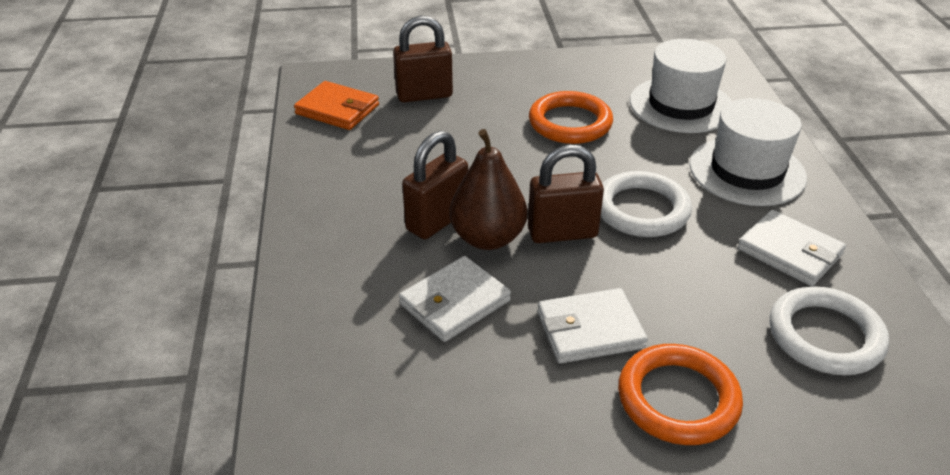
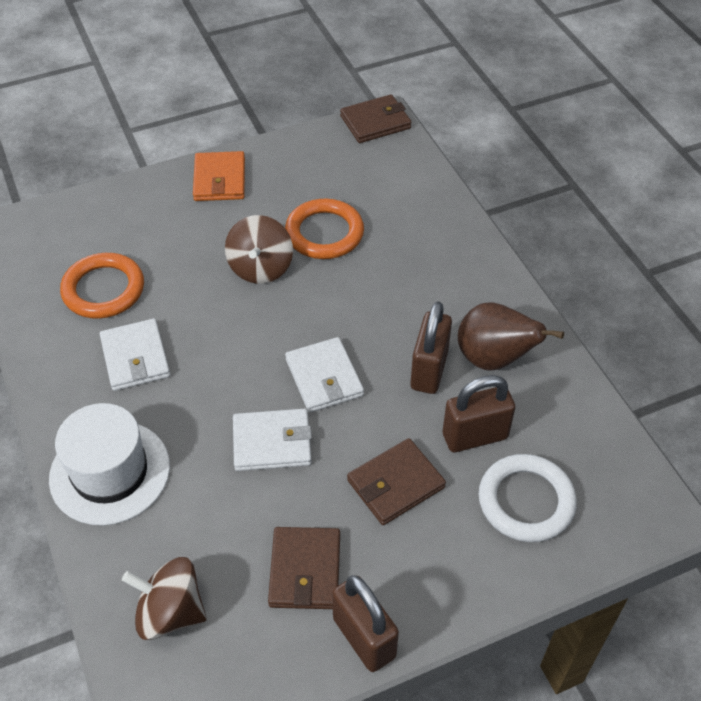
brown spinning top: none = 0 -> [122,557,207,640] [225,215,293,284] = 2
brown wallet: none = 0 -> [268,527,340,609] [340,94,412,143] [347,438,446,525] = 3
white hat: [630,39,732,133] [689,98,807,206] = 2 -> [49,403,170,525] = 1
white ring: [601,171,692,237] [770,287,889,375] = 2 -> [479,454,577,542] = 1

